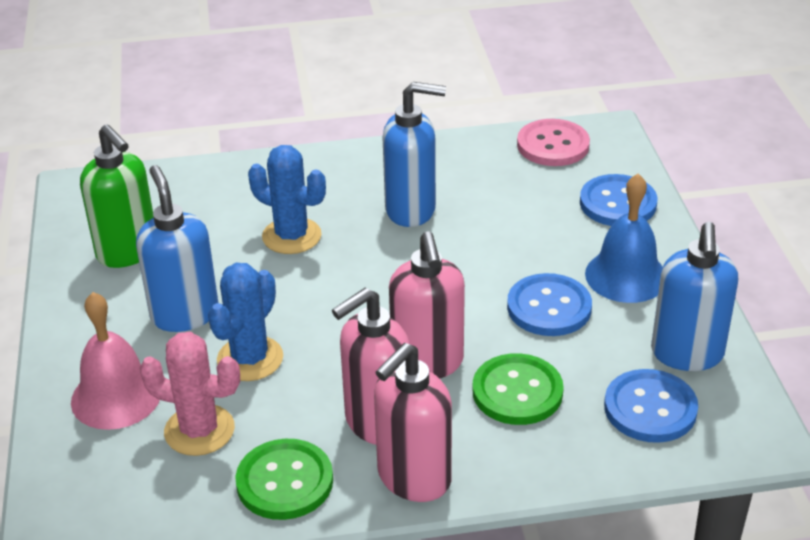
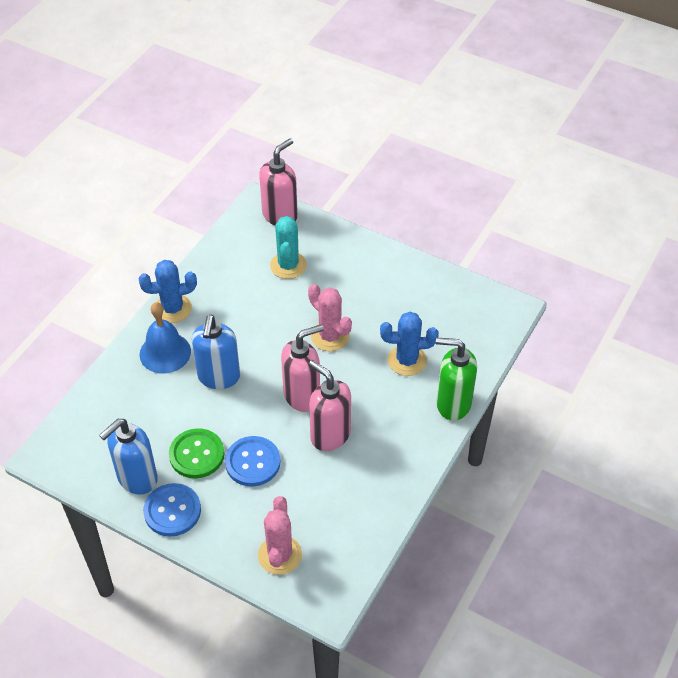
blue button: [507,273,592,336] [580,174,658,226] [604,369,698,443] = 3 -> [143,483,201,537] [225,436,280,486] = 2
blue soap dispenser: [136,165,218,332] [382,82,446,227] [651,222,738,371] = 3 -> [99,419,158,494] [192,315,240,389] = 2
green button: [235,439,333,520] [473,353,564,425] = 2 -> [169,428,224,478] = 1
pink bell: [71,292,160,430] = 1 -> none = 0
pink button: [517,119,590,166] = 1 -> none = 0
pink cactus: [139,332,240,456] = 1 -> [258,496,302,575] [308,284,352,351] = 2
turquoise cactus: none = 0 -> [270,216,307,279] = 1

